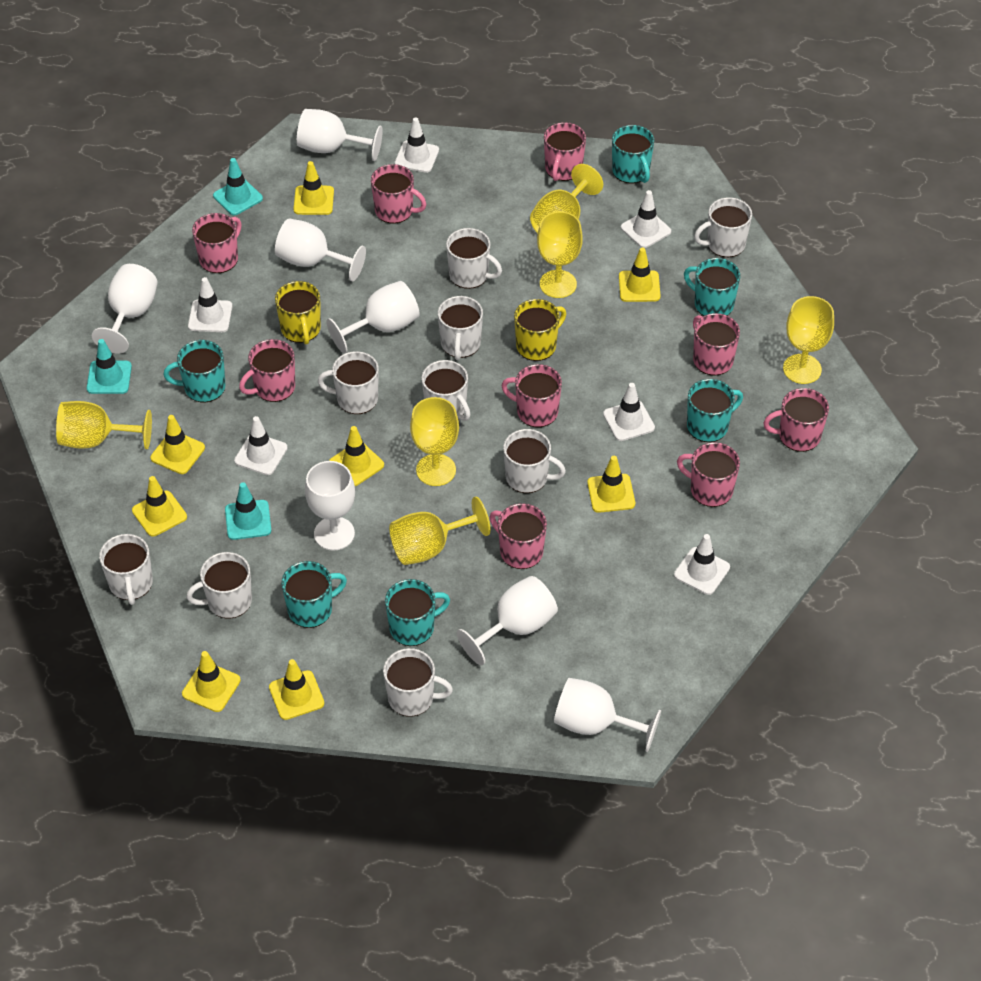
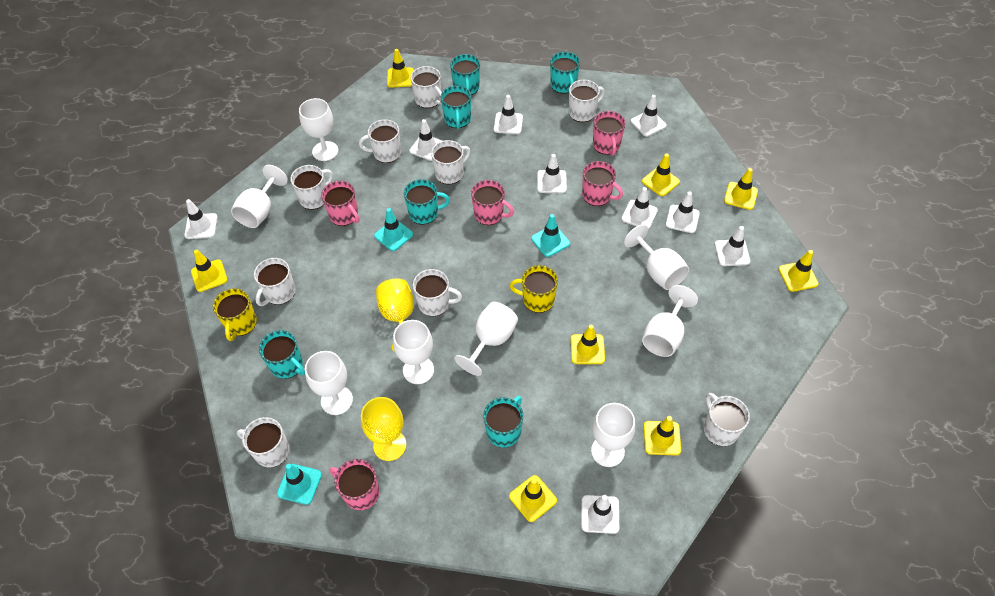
pink mug: [192,213,242,273] [239,339,295,402] [371,164,426,223] [489,503,547,569] [501,364,562,427] [544,122,586,181] [677,442,740,507] [693,313,740,376] [763,388,829,452] = 9 -> [321,181,359,226] [330,459,379,510] [471,180,514,225] [582,161,623,206] [593,111,625,156] = 5
white goblet: [92,264,158,354] [275,218,366,282] [297,109,383,161] [305,461,355,551] [326,281,420,353] [457,576,558,666] [554,678,661,752] = 7 -> [231,165,288,228] [299,98,338,161] [305,351,353,415] [393,320,434,384] [454,302,518,376] [591,403,635,467] [624,224,689,290] [642,285,698,357] = 8
white traffic cone: [188,277,232,332] [234,416,288,475] [395,117,439,173] [603,383,655,441] [621,190,671,248] [674,534,730,595] = 6 -> [184,199,218,239] [410,119,442,161] [494,95,523,134] [537,154,567,193] [581,495,619,534] [622,187,658,229] [631,95,667,137] [666,192,700,233] [715,226,750,266] = 9
yellow goblet: [56,401,152,449] [389,497,490,565] [410,397,459,486] [530,164,603,233] [537,211,583,298] [783,296,834,384] = 6 -> [361,397,406,461] [376,279,414,352] = 2

